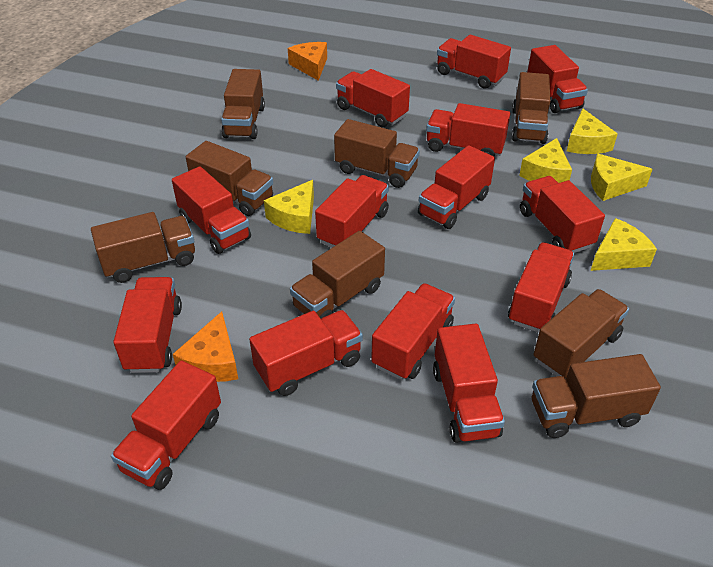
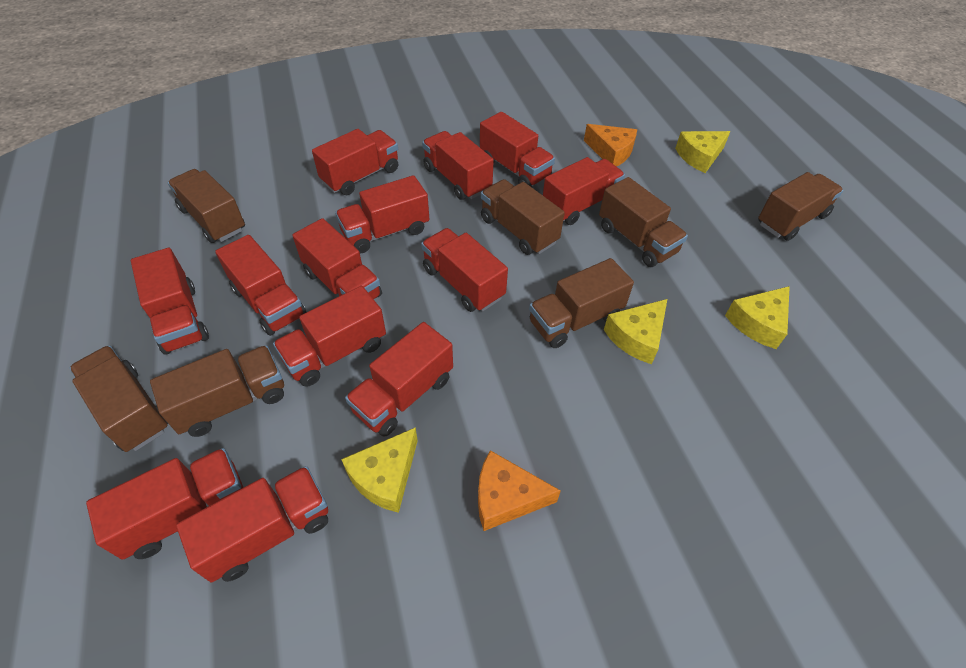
brown truck: [91,212,195,283] [186,141,273,216] [221,69,265,139] [290,231,385,319] [334,119,420,188] [512,72,550,144] [532,354,661,438] [533,289,629,378] = 8 -> [70,345,168,452] [150,345,284,437] [168,169,245,243] [481,179,565,255] [529,258,634,348] [599,177,688,267] [758,172,844,241] = 7
red truck: [111,360,221,490] [114,277,182,373] [172,166,251,254] [249,310,363,396] [315,175,389,248] [336,69,410,128] [371,283,455,380] [418,145,495,229] [426,103,510,157] [433,324,505,443] [437,35,511,89] [508,242,574,333] [520,176,605,253] [527,45,588,113] = 14 -> [86,448,244,560] [131,248,209,355] [176,466,328,582] [215,235,306,336] [273,286,386,387] [293,218,382,299] [312,129,398,195] [335,175,429,254] [345,322,453,437] [421,228,508,312] [422,131,494,200] [480,112,555,187] [543,157,625,225] = 13
yellow cheese: [264,180,314,234] [519,138,572,183] [567,109,618,154] [590,218,657,271] [591,154,653,201] = 5 -> [341,427,418,513] [604,299,667,364] [675,131,731,173] [725,286,790,349] = 4

